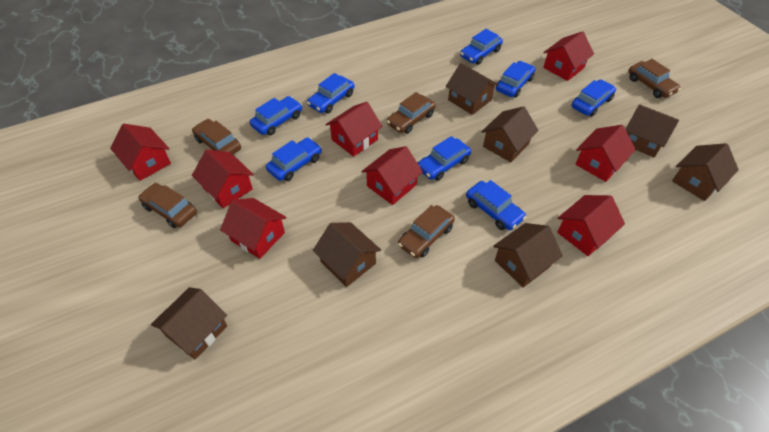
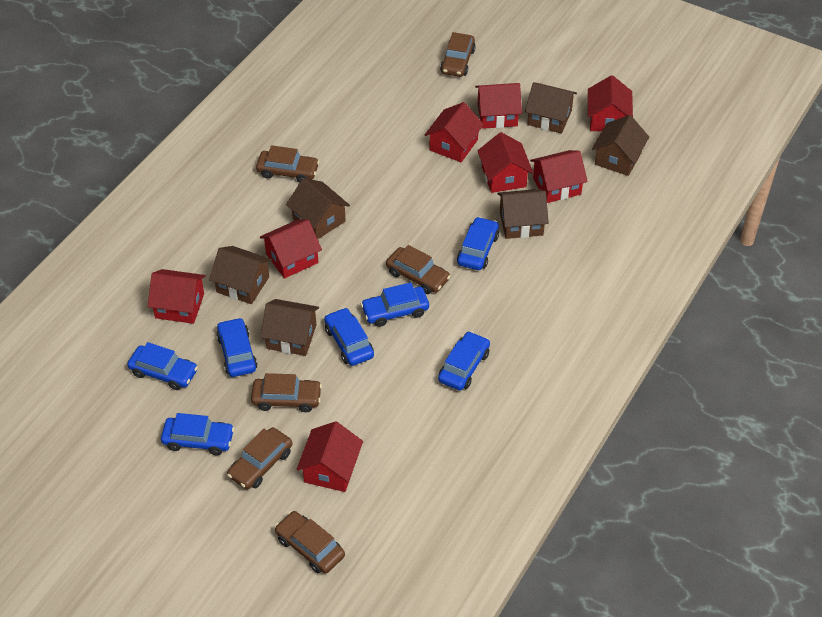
blue car: [250,96,302,136] [266,137,322,181] [307,73,354,113] [418,136,471,181] [460,29,503,65] [466,180,526,230] [496,61,536,98] [571,79,616,117] = 8 -> [127,342,198,390] [161,413,234,455] [216,318,258,377] [324,308,374,366] [361,282,429,327] [438,331,490,391] [457,217,499,270] = 7
brown car: [138,183,197,228] [192,119,241,154] [387,92,436,134] [398,205,455,258] [628,59,681,98] = 5 -> [227,427,292,489] [251,373,322,412] [256,145,319,183] [275,511,345,574] [386,245,451,294] [440,32,476,77] = 6
brown house: [151,287,227,360] [313,222,381,287] [446,63,499,115] [481,106,539,162] [493,223,563,288] [625,104,679,158] [672,143,739,201] = 7 -> [209,246,272,304] [261,299,319,356] [286,178,350,239] [497,189,549,239] [525,82,577,134] [592,115,649,176] = 6

